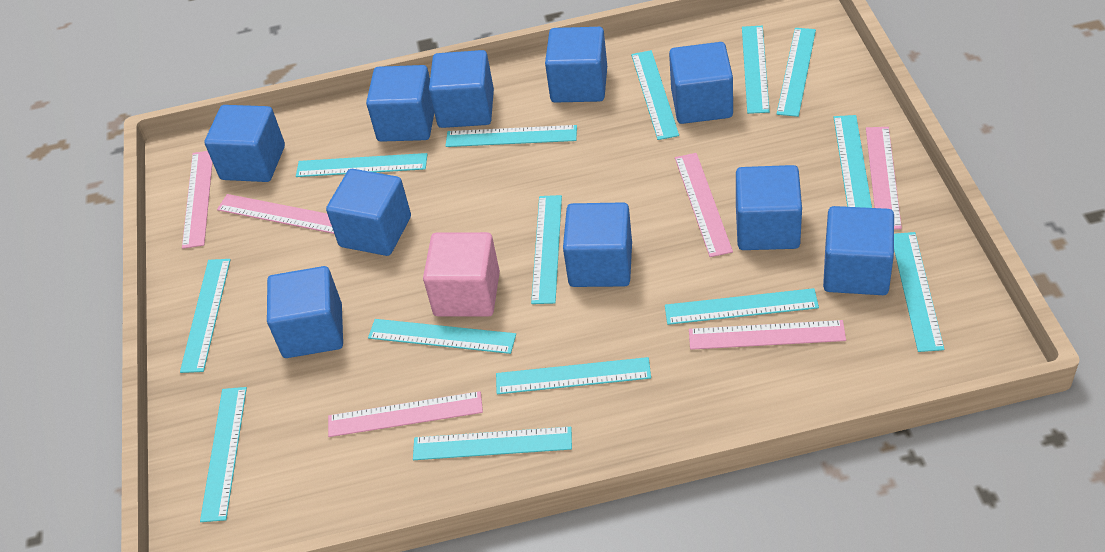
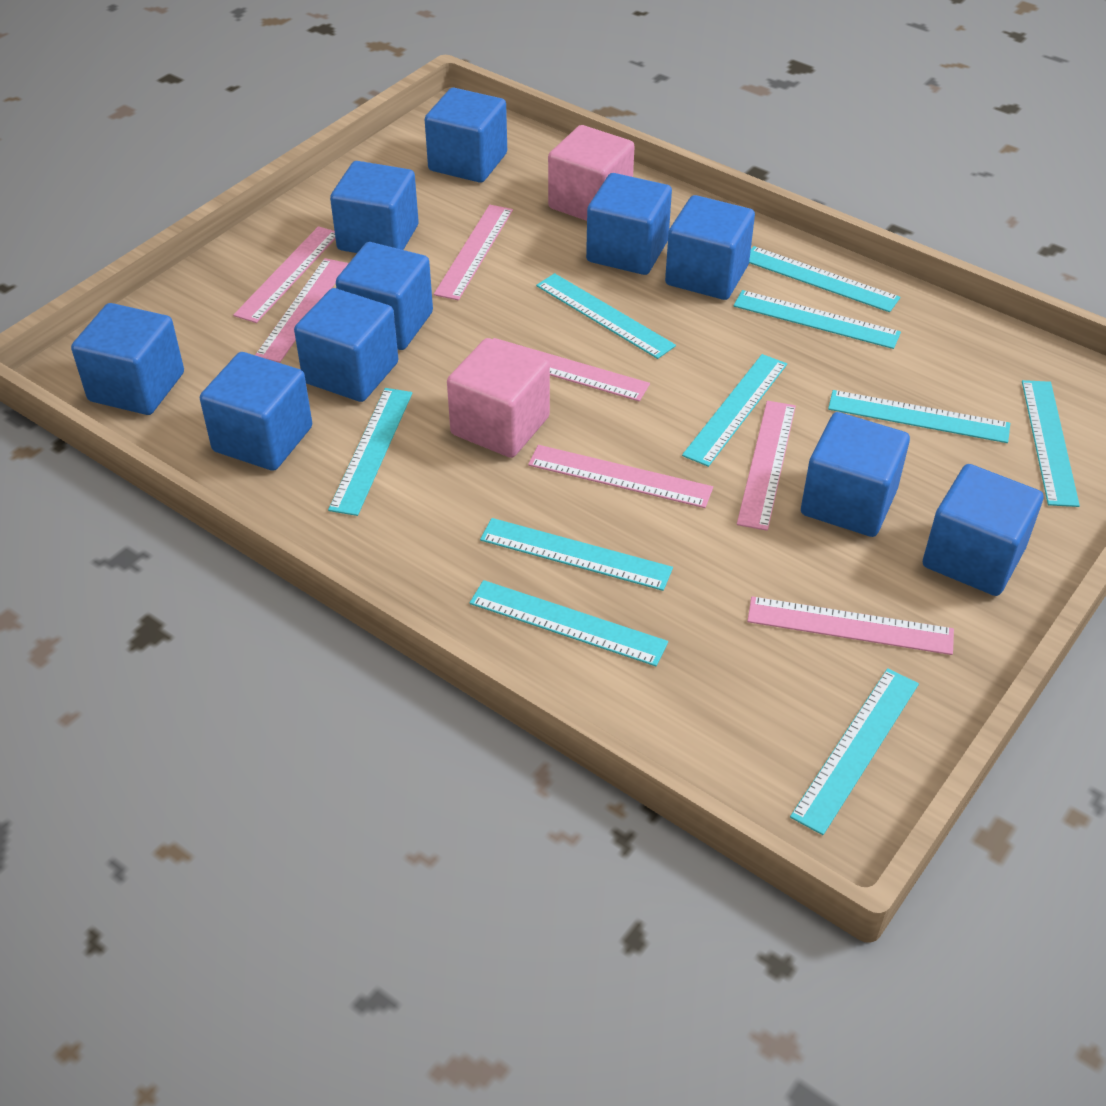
pink cube: [423,232,500,317] = 1 -> [447,338,550,458] [548,125,635,221] = 2
pink ruler: [182,151,213,249] [217,194,334,234] [328,391,483,437] [675,153,733,257] [689,320,846,350] [866,127,902,229] = 6 -> [233,226,336,323] [255,258,349,363] [434,205,513,300] [493,338,650,401] [528,445,713,508] [737,401,796,531] [747,596,954,655] = 7
turquoise ruler: [180,259,231,373] [200,387,247,522] [296,153,427,177] [368,319,516,354] [413,427,572,460] [446,125,577,147] [496,357,651,394] [531,195,562,304] [631,50,679,140] [665,288,819,325] [742,26,770,114] [777,28,816,117] [834,115,872,208] [894,232,944,352] = 14 -> [328,388,412,516] [470,580,668,666] [480,518,673,591] [536,273,676,359] [682,354,787,467] [733,290,901,349] [749,246,900,312] [790,668,919,835] [828,390,1010,443] [1022,380,1080,507] = 10

